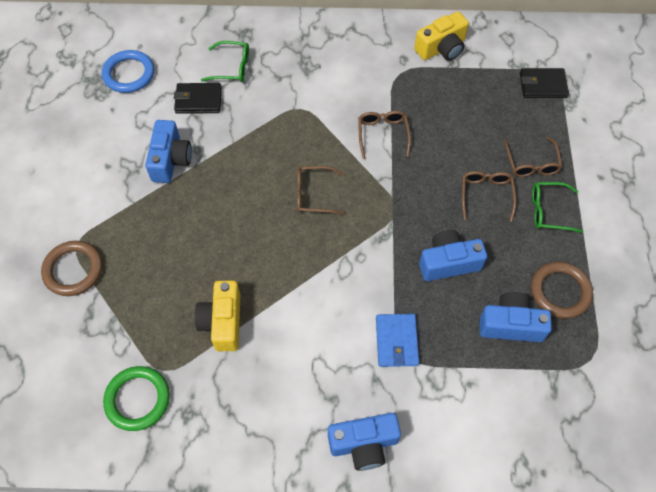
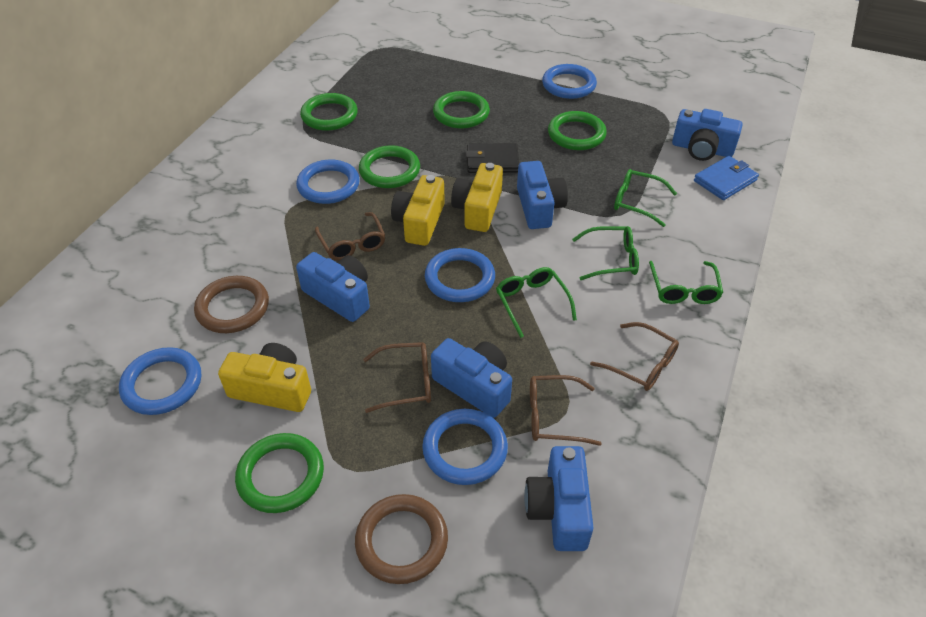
black wallet: [174,83,222,114] [520,68,569,98] = 2 -> [466,143,519,173] = 1
blue camera: [145,120,192,183] [328,413,401,471] [419,230,487,281] [480,292,552,342] = 4 -> [296,252,370,322] [431,338,512,418] [517,161,568,229] [524,446,594,551] [672,109,742,161] = 5
blue ring: [102,50,154,93] = 1 -> [119,347,201,415] [296,160,360,204] [422,409,508,485] [425,248,495,302] [542,64,597,99] = 5
green glasses: [201,41,249,82] [532,182,584,233] = 2 -> [496,267,577,338] [572,226,639,280] [614,169,677,227] [649,261,723,304] = 4
green ring: [103,366,170,431] = 1 -> [235,433,324,513] [300,93,358,131] [359,145,420,188] [433,91,490,128] [548,111,607,150] = 5
yellow camera: [195,280,240,351] [414,12,469,61] = 2 -> [218,343,311,412] [391,175,445,246] [451,163,503,232] = 3

